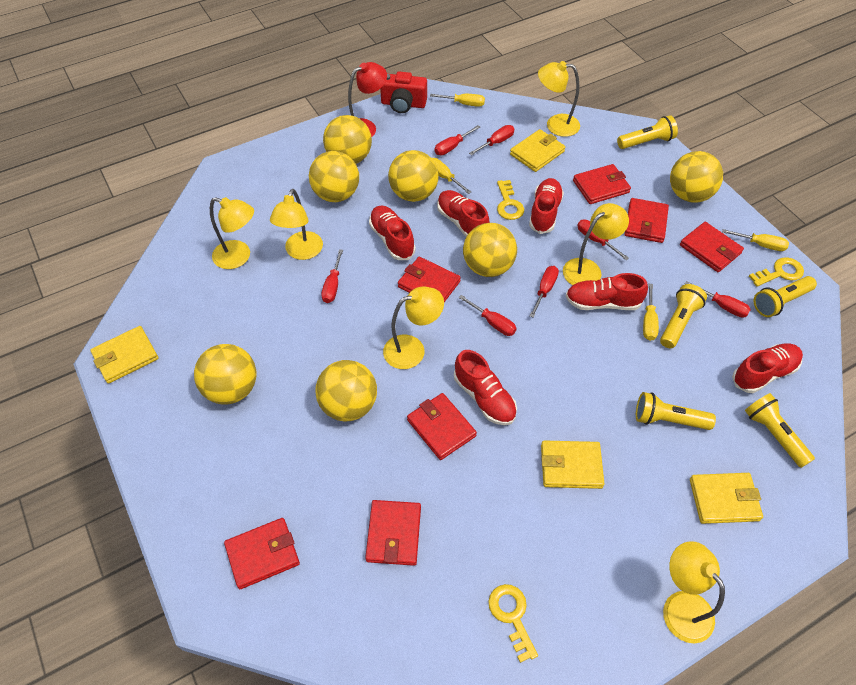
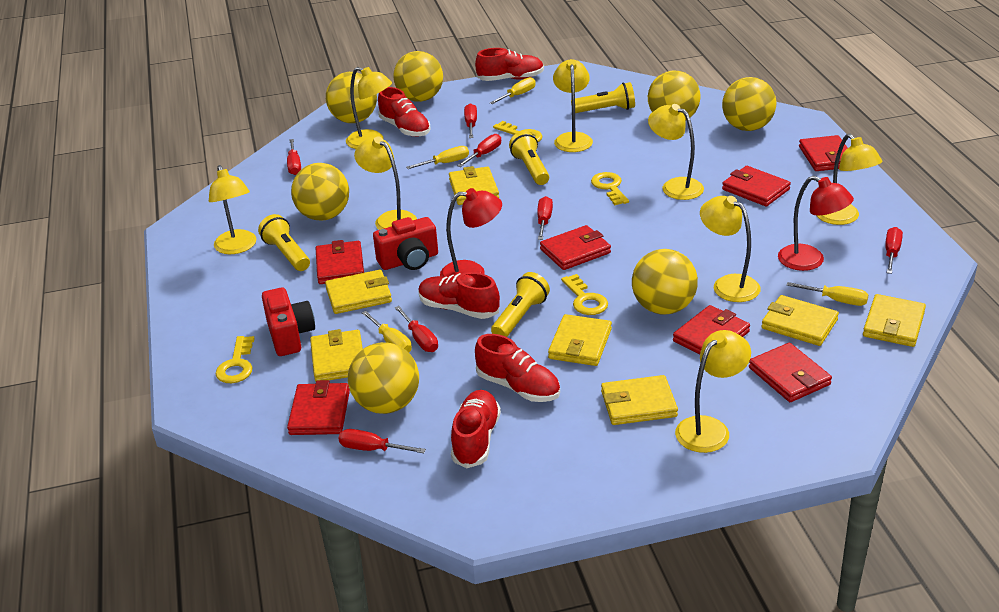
red camera: [380,71,427,113] = 1 -> [262,287,315,356] [373,217,438,270] = 2
red lamp: [348,62,387,138] = 1 -> [440,188,502,277] [778,176,854,271] = 2
red shoe: [369,205,416,260] [437,190,490,237] [454,350,517,425] [529,178,564,234] [566,273,648,310] [732,344,803,393] = 6 -> [378,87,431,137] [418,272,500,319] [451,390,501,468] [475,48,544,81] [475,334,560,402] = 5
yellow flashlight: [617,115,678,149] [636,392,716,430] [660,284,707,349] [745,393,815,468] [754,276,817,317] = 5 -> [258,214,310,271] [491,272,550,337] [509,131,549,185] [571,82,635,113] = 4
yellow key: [488,584,538,663] [497,180,524,220] [749,257,804,287] = 3 -> [216,336,255,383] [493,121,542,142] [561,274,608,315] [591,172,629,205] = 4
yellow lamp: [210,197,254,269] [270,189,323,260] [383,287,444,369] [538,61,580,137] [563,203,629,285] [663,541,725,643] = 6 -> [209,165,256,254] [346,67,392,149] [354,136,417,230] [553,59,593,152] [648,104,704,200] [675,330,751,453] [700,196,761,302] [816,134,882,225] = 8
yellow wallet: [90,326,159,384] [510,129,565,172] [541,440,604,489] [690,473,763,524] = 4 -> [310,329,363,381] [325,270,392,314] [449,166,499,205] [548,314,612,366] [601,375,678,425] [762,295,839,346] [863,294,926,347] = 7

